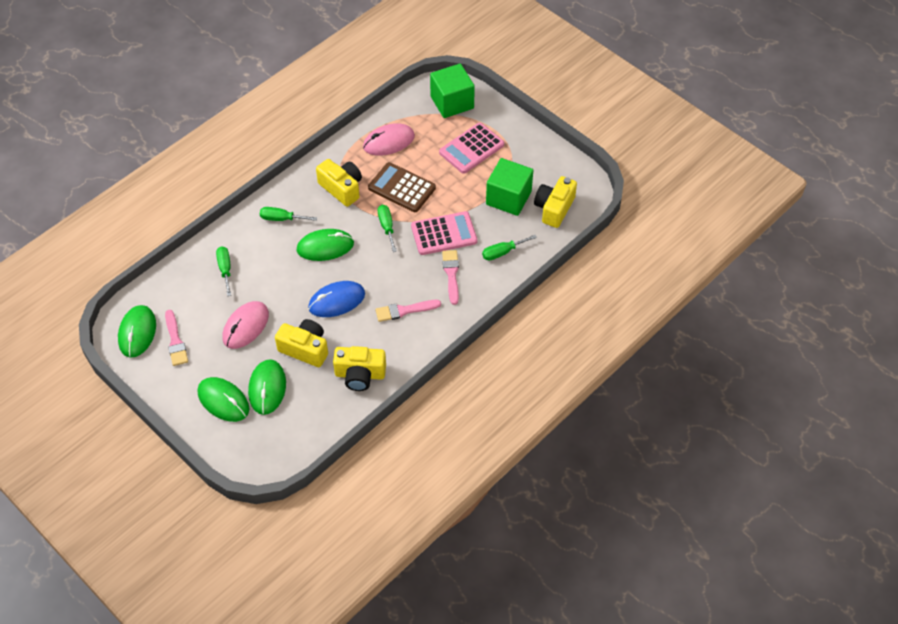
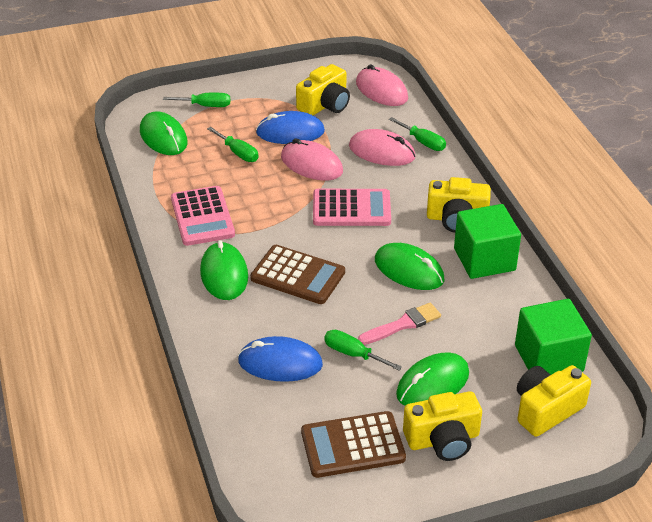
blue mouse: [308,281,365,317] = 1 -> [238,336,323,382] [256,111,325,144] = 2
brown calculator: [368,162,436,212] = 1 -> [250,245,345,304] [301,411,406,478] = 2
pink brush: [165,310,188,366] [375,300,441,322] [442,250,459,305] = 3 -> [358,303,441,345] = 1
pink mouse: [223,301,269,349] [363,123,415,156] = 2 -> [281,138,343,181] [349,129,416,166] [356,64,408,106] = 3

